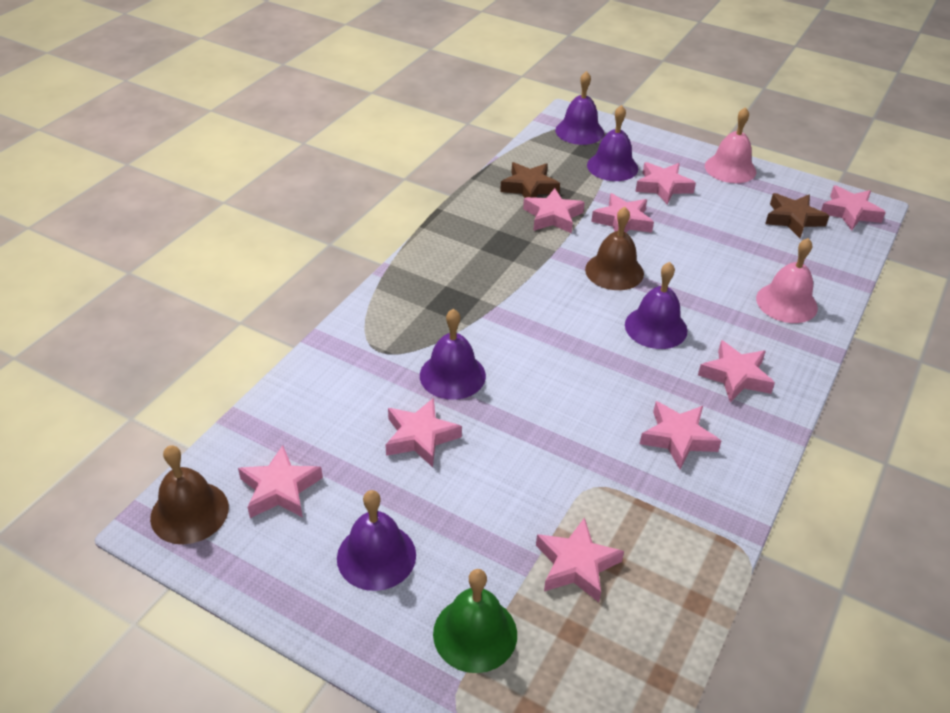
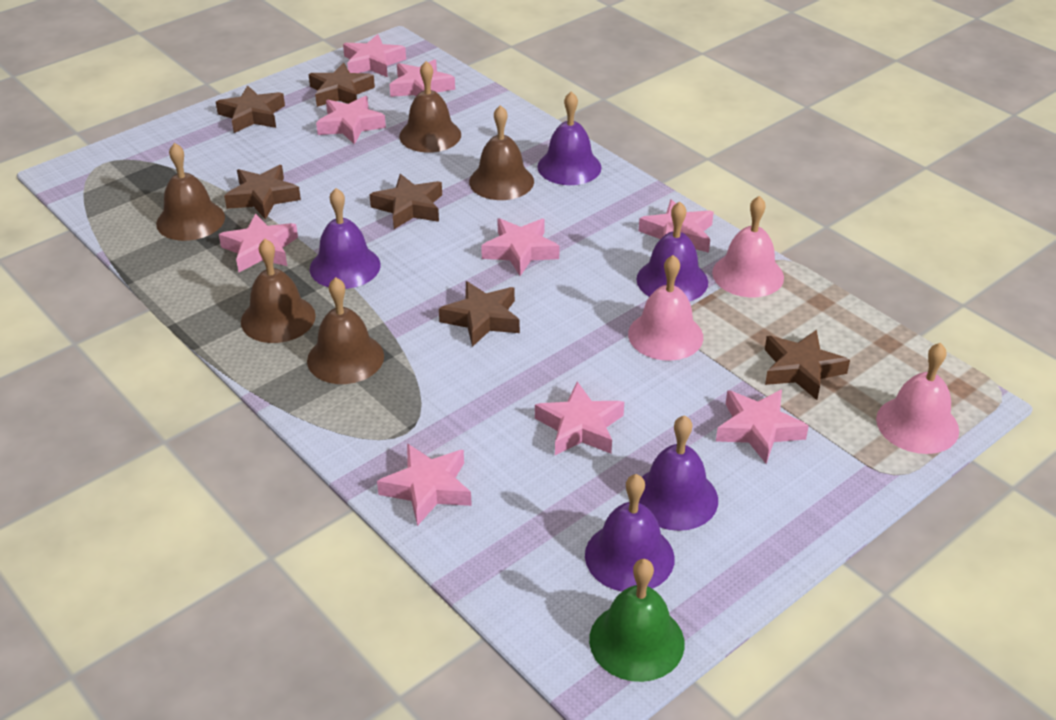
brown bell: [150,445,229,544] [585,207,644,290] = 2 -> [156,143,225,241] [241,239,316,343] [307,277,384,384] [399,61,461,152] [469,105,534,200] = 5
brown star: [500,162,560,198] [765,193,829,238] = 2 -> [216,85,285,133] [224,165,301,220] [309,63,375,107] [369,174,442,229] [439,281,520,347] [765,330,850,400] = 6
pink bell: [705,107,756,183] [756,238,818,323] = 2 -> [628,255,703,361] [712,196,784,297] [876,343,959,454] = 3

